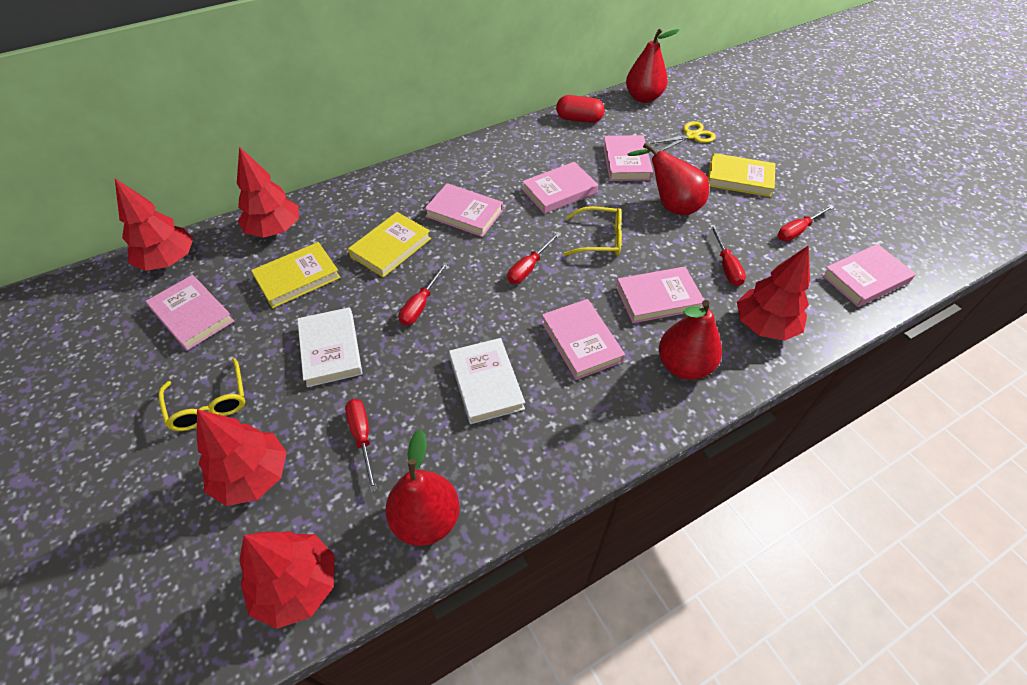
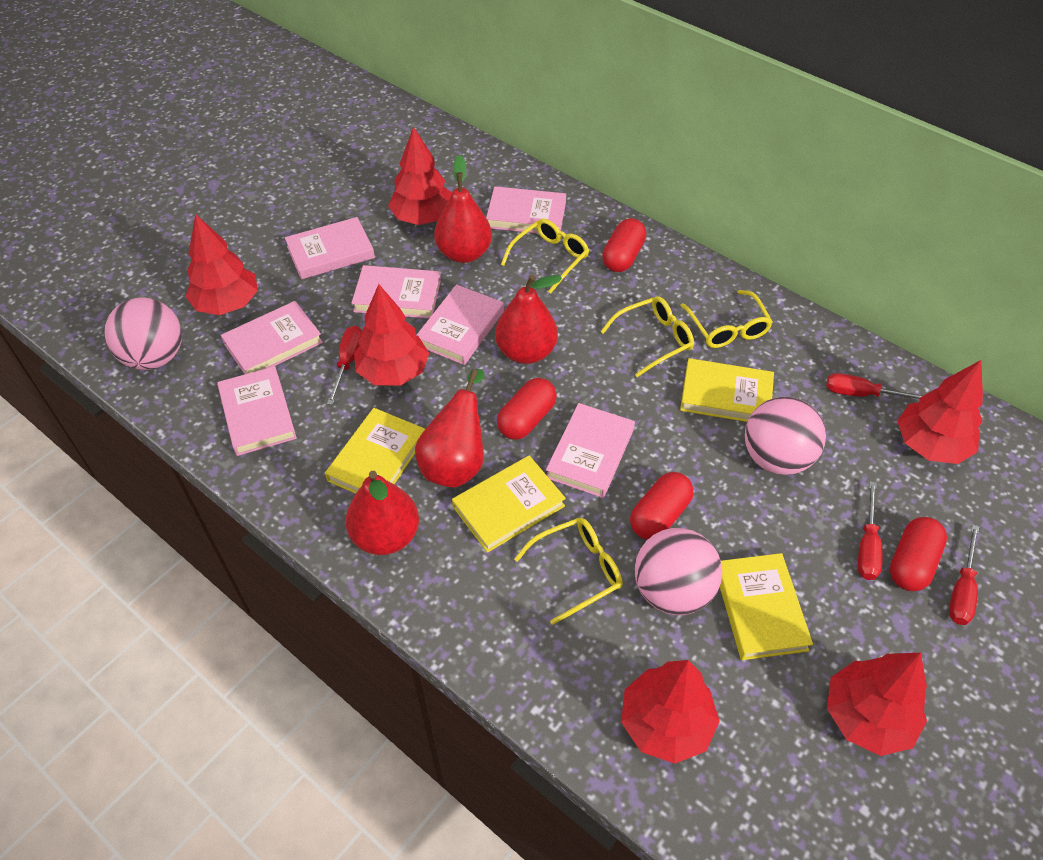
pink ball: none = 0 -> [105,297,182,370] [634,528,722,615] [745,396,826,475] = 3
red capsule: [556,95,605,123] = 1 -> [497,378,557,440] [602,218,646,272] [630,472,693,540] [890,517,947,591] = 4
red screwdriver: [345,399,377,492] [399,262,448,326] [507,232,561,284] [710,225,746,286] [778,205,835,241] = 5 -> [327,326,362,405] [826,373,923,399] [858,481,883,580] [949,524,979,625] = 4
red tree: [115,178,193,271] [197,409,287,506] [237,147,299,238] [239,531,334,629] [737,245,810,341] = 5 -> [185,214,258,315] [354,284,429,386] [388,127,452,225] [621,660,720,764] [827,653,927,756] [897,360,983,464] = 6
white book: [297,307,362,387] [449,338,525,424] = 2 -> none = 0
yellow book: [251,242,341,308] [348,212,431,277] [708,153,775,197] = 3 -> [325,408,425,494] [452,455,566,553] [680,358,774,422] [720,553,813,660] = 4
yellow glasses: [159,358,245,431] [563,206,622,256] = 2 -> [501,219,589,294] [514,518,623,625] [600,297,694,377] [680,290,773,348] = 4
yellow scissors: [651,121,716,151] = 1 -> none = 0

